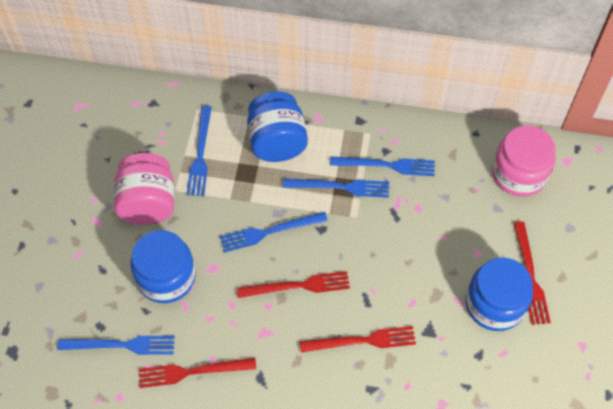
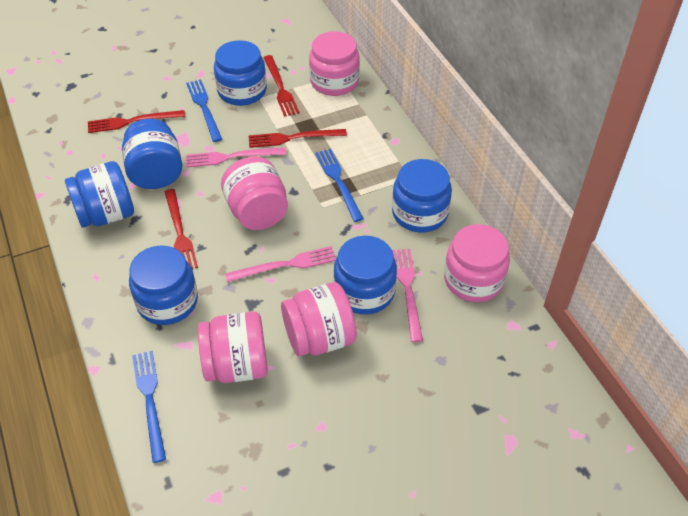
blue fork: [58,336,175,355] [187,106,212,196] [220,212,328,253] [283,178,389,198] [330,156,435,176] = 5 -> [132,351,166,463] [186,80,222,142] [315,149,364,222] = 3
blue jar: [131,230,196,303] [247,92,308,162] [466,257,533,331] = 3 -> [65,161,134,228] [122,118,182,189] [129,245,198,325] [214,40,267,106] [334,236,397,314] [392,159,452,233] = 6
pink fork: none = 0 -> [186,147,287,167] [225,246,336,282] [392,249,423,342] = 3
pink jar: [114,153,174,225] [492,126,556,197] = 2 -> [198,311,268,383] [221,156,288,230] [281,282,357,357] [309,31,360,96] [444,224,510,302] = 5

